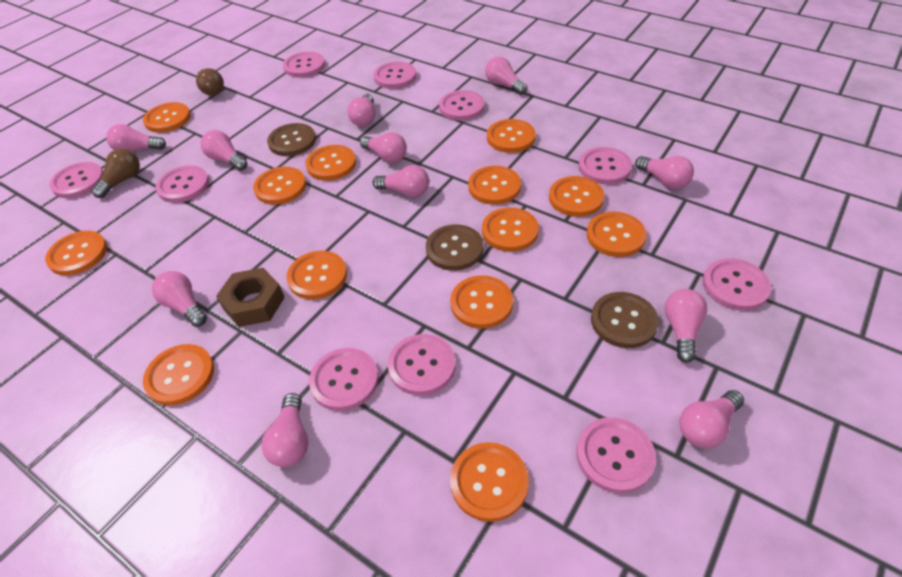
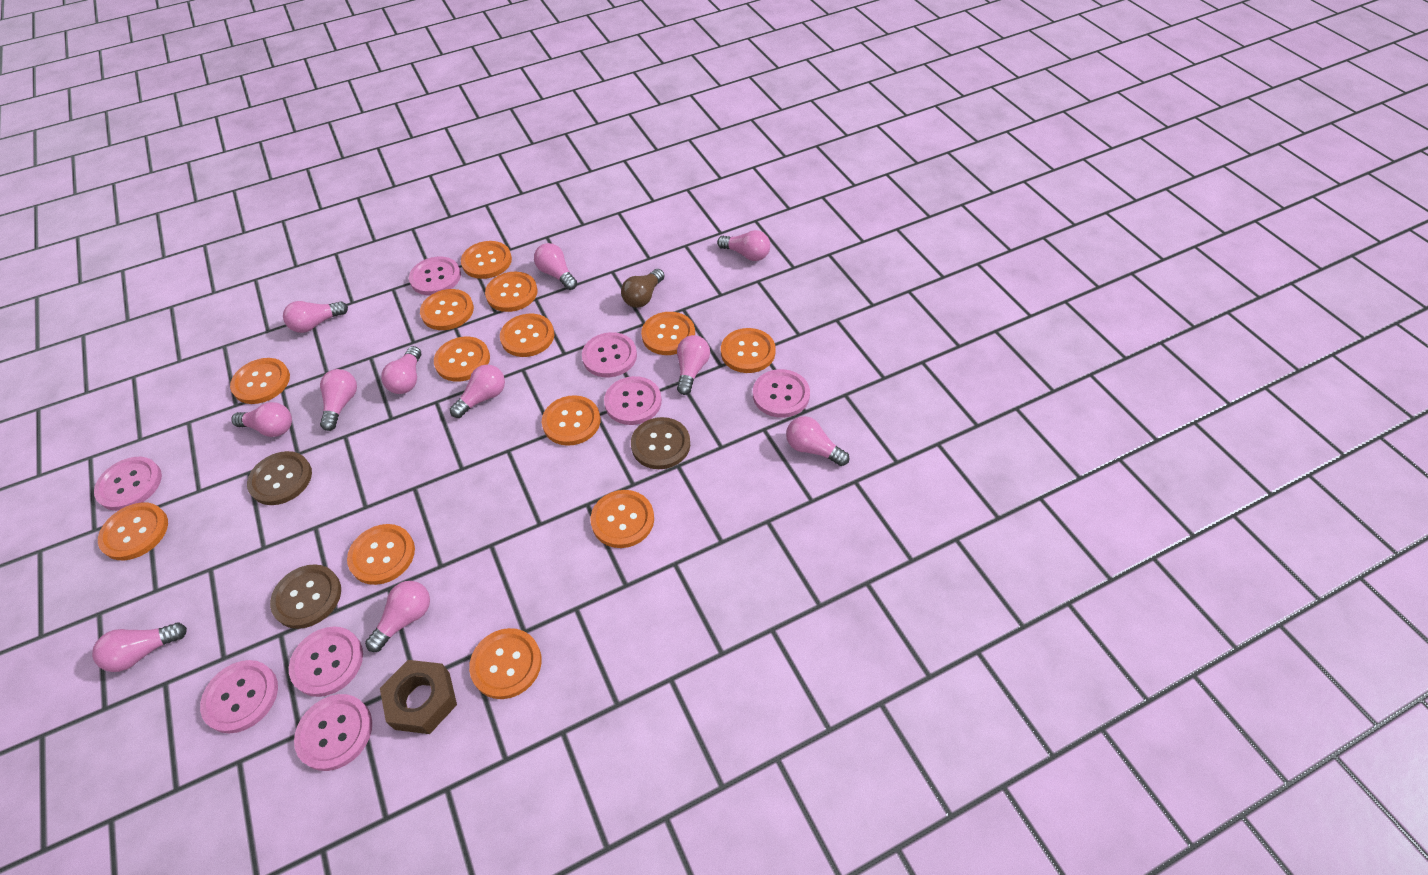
brown light bulb: [92,149,140,198] [196,68,224,96] = 2 -> [621,269,664,308] = 1
pink button: [49,162,103,198] [155,165,209,203] [283,52,325,78] [309,348,378,411] [373,61,416,89] [388,334,456,395] [439,90,485,121] [577,417,656,493] [579,147,632,184] [703,258,771,311] = 10 -> [94,457,162,511] [200,660,278,733] [289,627,363,697] [294,694,372,771] [409,257,461,295] [582,332,637,377] [604,376,662,425] [753,369,810,418] = 8

